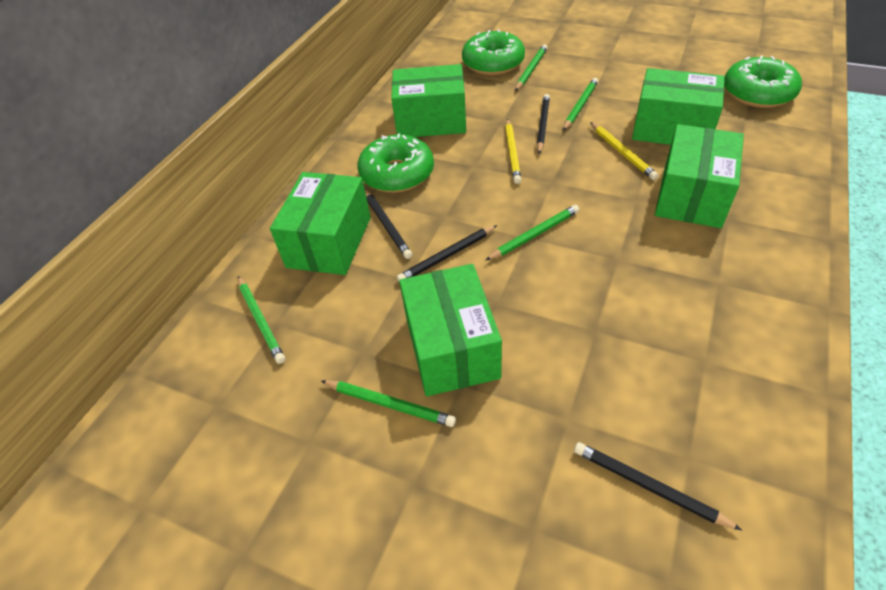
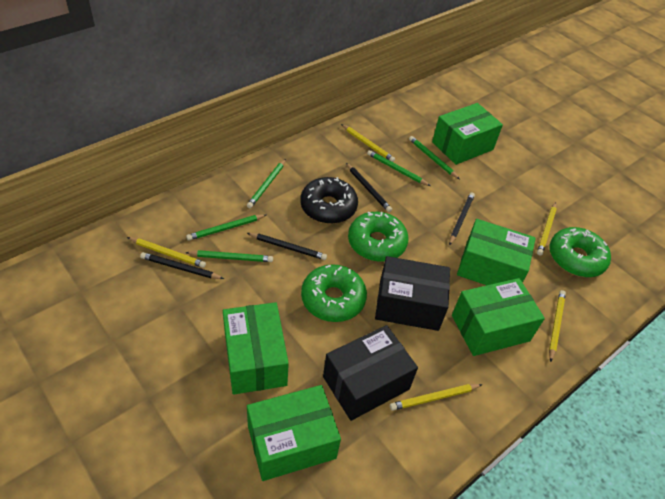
black box: none = 0 -> [323,325,418,421] [375,256,450,331] = 2
black donut: none = 0 -> [300,177,358,224] = 1
yellow pencil: [505,119,521,184] [590,122,658,180] = 2 -> [127,237,206,268] [341,124,395,162] [390,384,483,411] [537,202,557,255] [549,290,566,362] = 5

